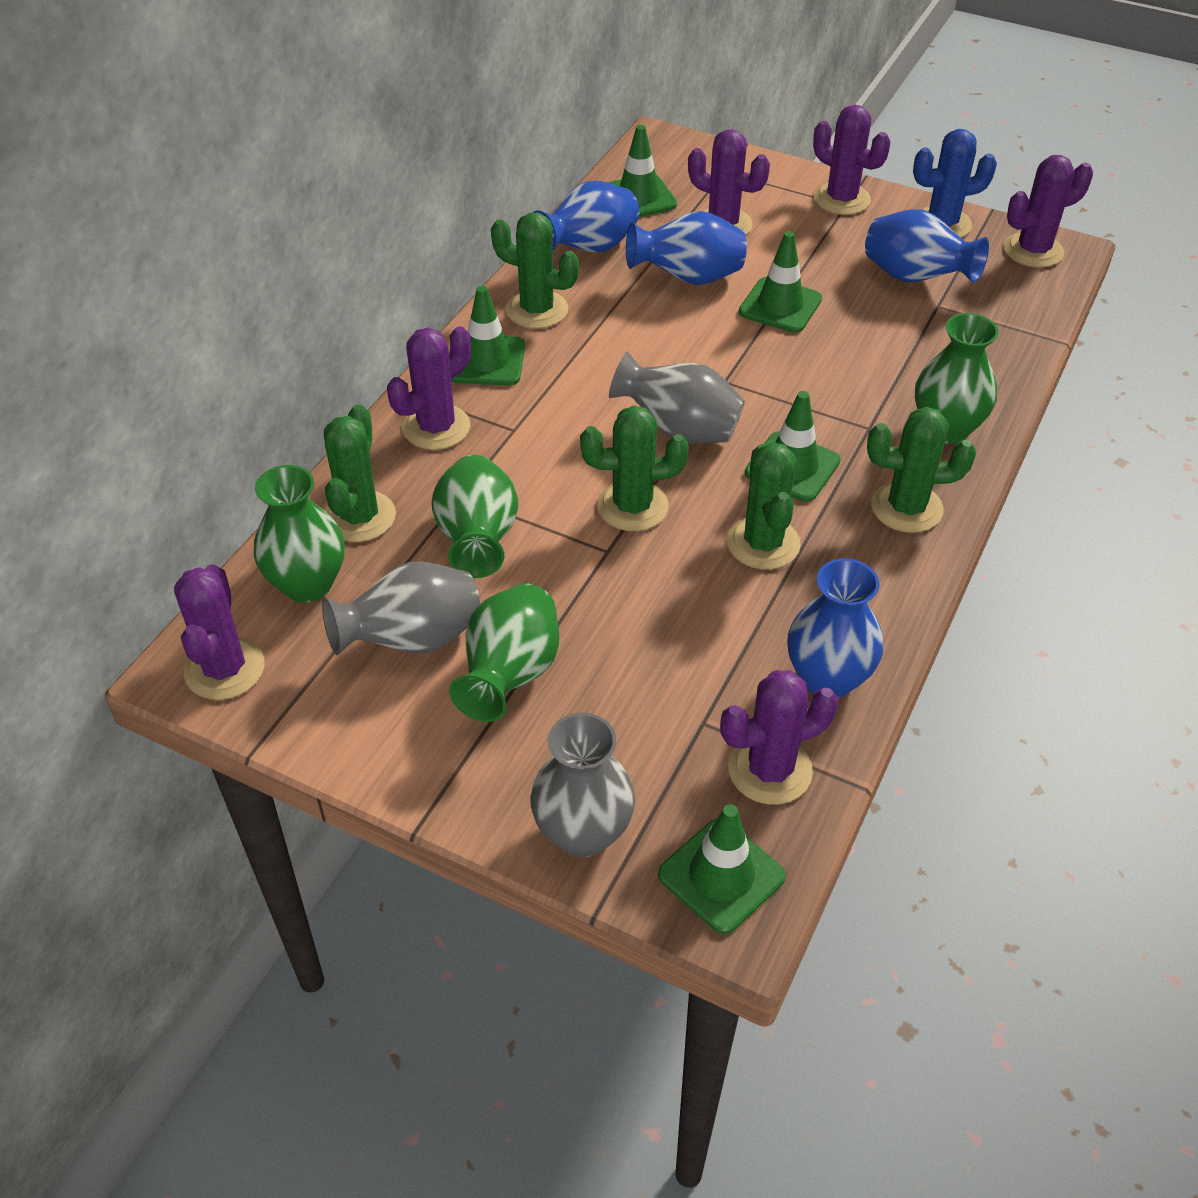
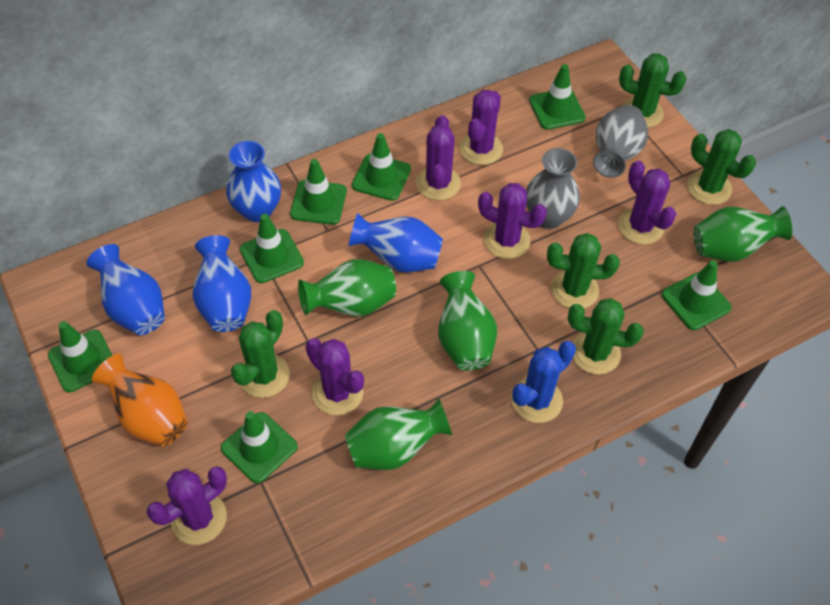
green traffic cone: [451,285,525,386] [607,125,677,217] [658,804,786,934] [739,231,822,333] [745,391,841,502] = 5 -> [48,321,113,392] [221,411,298,483] [240,214,304,283] [290,159,347,225] [352,133,411,201] [529,64,586,130] [662,260,732,330] = 7
grey vase: [322,561,480,655] [530,713,635,857] [609,351,745,444] = 3 -> [526,148,580,229] [593,105,648,178] = 2
orange vase: none = 0 -> [92,354,188,447] = 1

